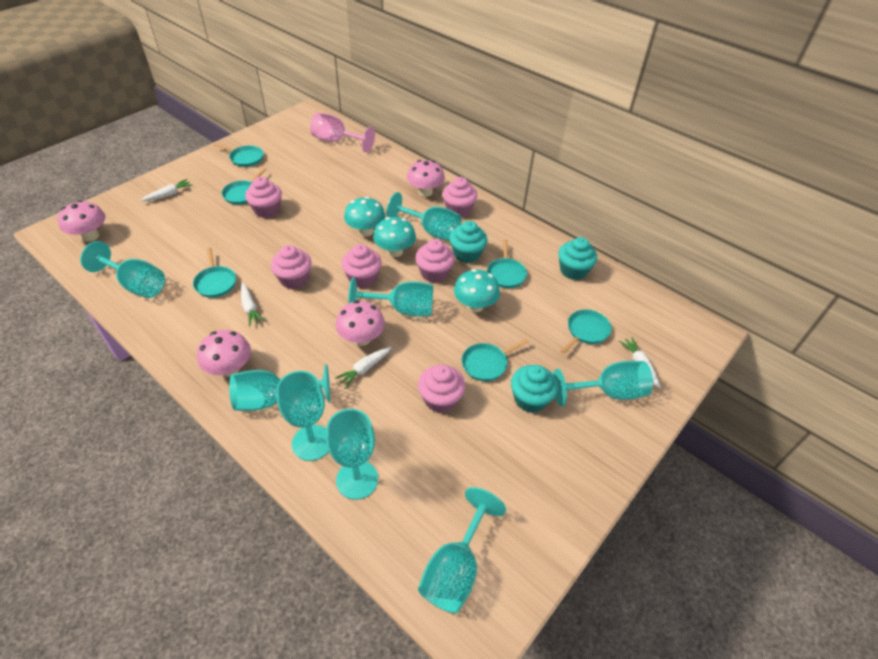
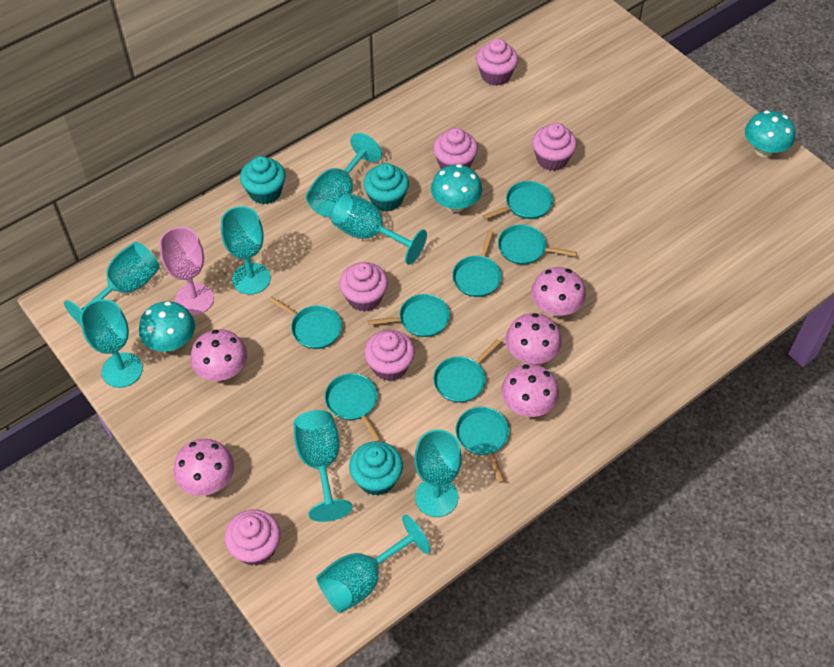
pink mushroom: [58,200,105,242] [197,330,251,377] [336,301,385,346] [407,160,445,197] = 4 -> [174,439,234,496] [191,329,247,381] [501,364,559,417] [505,313,562,364] [531,267,586,316] = 5
turquoise pan: [193,248,236,298] [214,143,264,167] [222,168,266,205] [462,339,529,381] [487,239,527,288] [561,309,612,353] = 6 -> [269,297,342,349] [325,373,381,441] [368,294,450,337] [433,339,501,403] [452,230,502,297] [456,407,509,483] [482,181,553,219] [498,224,577,265] = 8
white carrot: [140,179,193,201] [241,283,265,326] [335,347,392,388] [619,337,661,388] = 4 -> none = 0

